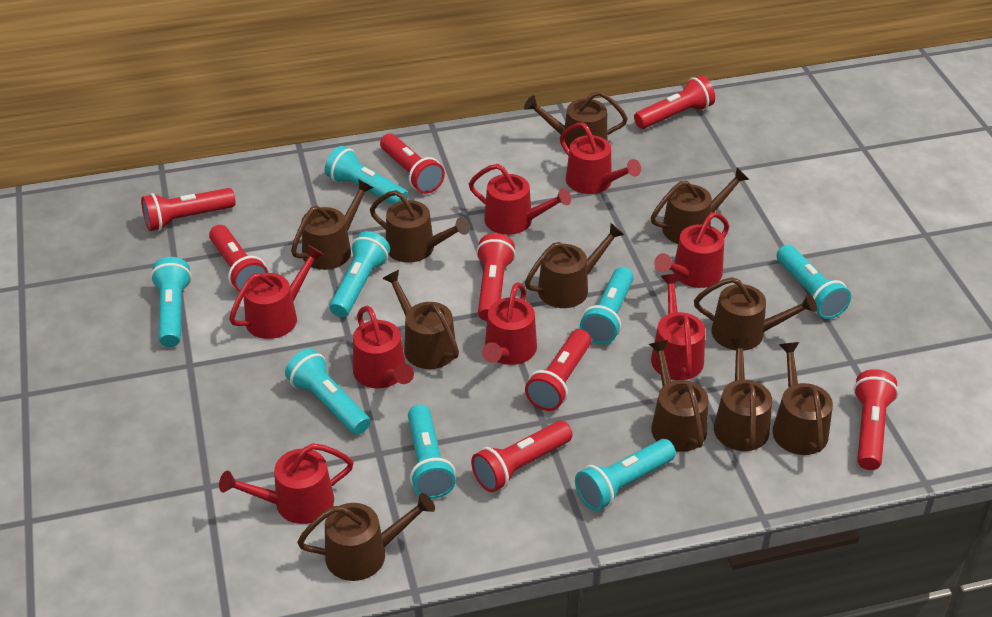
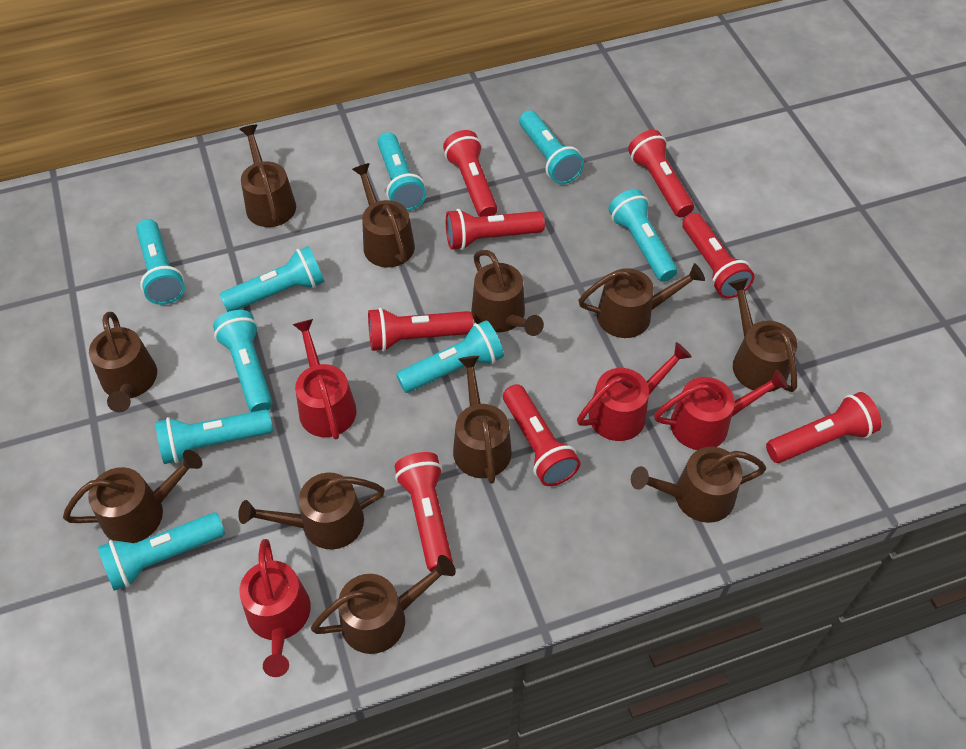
red watering can: [219,443,354,524] [229,245,324,339] [353,306,414,388] [469,164,571,235] [482,282,537,365] [560,123,641,194] [651,274,705,380] [654,212,729,288] = 8 -> [239,539,311,677] [292,319,357,439] [577,342,692,441] [654,369,788,450] = 4
turquoise flashlight: [151,257,192,347] [285,348,370,435] [325,146,408,205] [329,231,390,317] [408,404,456,499] [575,439,676,511] [580,267,634,344] [777,245,851,319] = 8 -> [98,513,225,591] [136,219,185,305] [155,409,273,464] [213,310,272,412] [220,246,324,312] [378,132,426,211] [396,320,504,393] [519,110,584,184] [608,189,678,282] = 9

